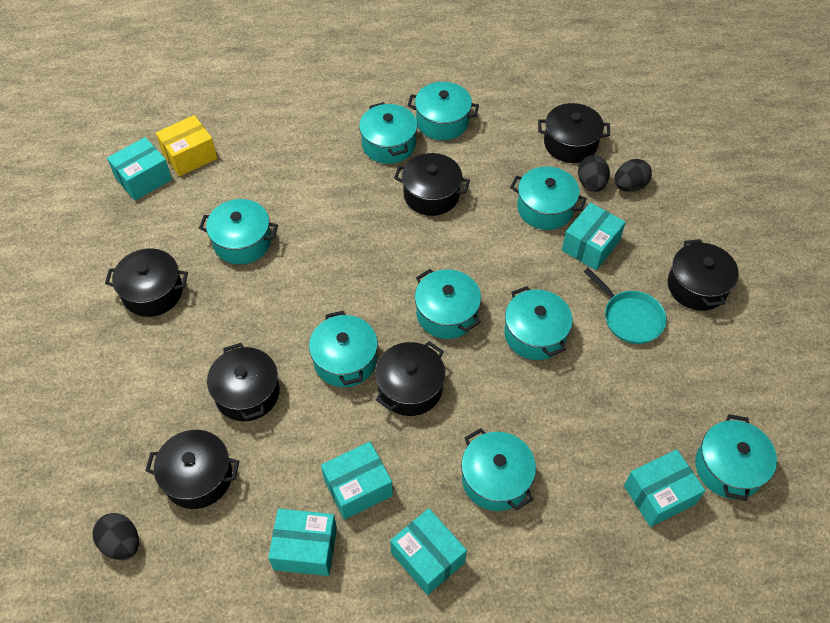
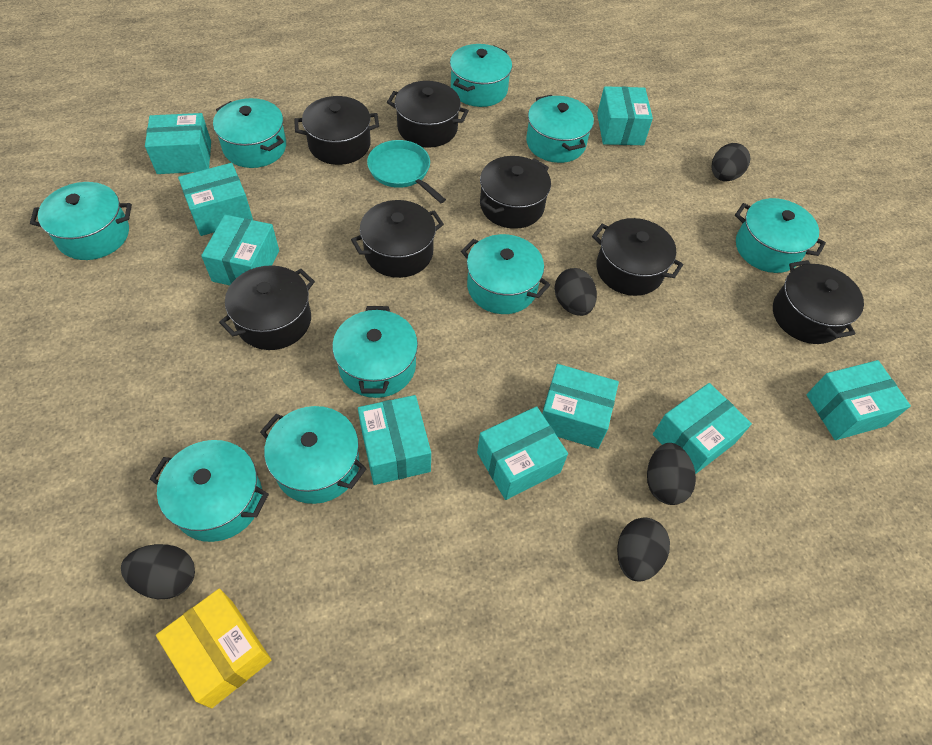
black egg: [93,513,139,560] [578,155,610,192] [614,159,652,192] = 3 -> [121,544,195,599] [554,268,597,316] [617,517,670,581] [647,443,696,505] [711,143,750,181] = 5
turquoise box: [107,137,172,201] [268,509,337,576] [321,442,393,520] [390,508,467,595] [562,203,626,270] [624,449,705,527] = 6 -> [145,113,211,174] [178,163,253,236] [201,215,279,285] [358,395,431,485] [477,406,568,500] [542,364,619,449] [597,86,653,145] [653,383,752,474] [807,360,911,440] = 9

